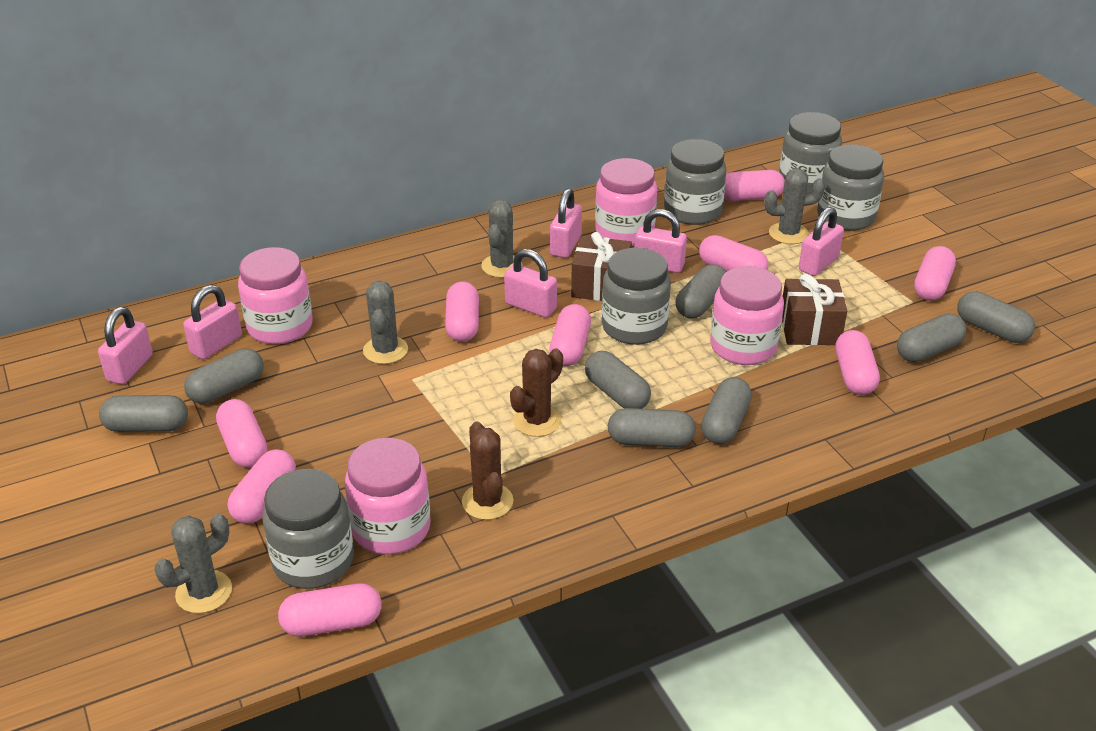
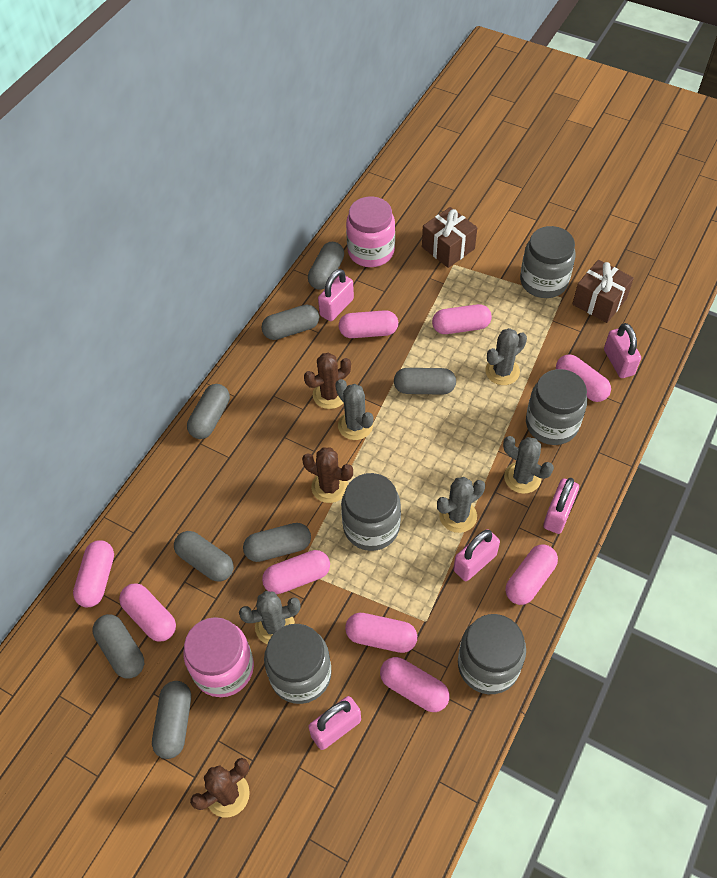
brown cactus: [462,422,514,520] [510,348,563,437] = 2 -> [190,758,250,818] [302,447,353,503] [304,353,351,409] = 3
grey cactus: [154,514,232,613] [363,281,408,364] [481,200,523,278] [764,168,825,244] = 4 -> [239,591,301,644] [335,379,373,440] [437,477,485,533] [485,328,527,385] [503,436,554,494] = 5
pink jar: [238,247,313,344] [345,438,431,555] [595,158,657,246] [710,266,784,365] = 4 -> [183,617,254,697] [346,197,395,267] = 2
pink padlock: [98,307,153,384] [183,285,242,360] [504,249,557,318] [550,188,582,258] [635,209,687,273] [799,207,844,276] = 6 -> [308,696,361,750] [318,269,354,321] [453,529,500,581] [543,478,579,534] [604,323,641,378] = 5

